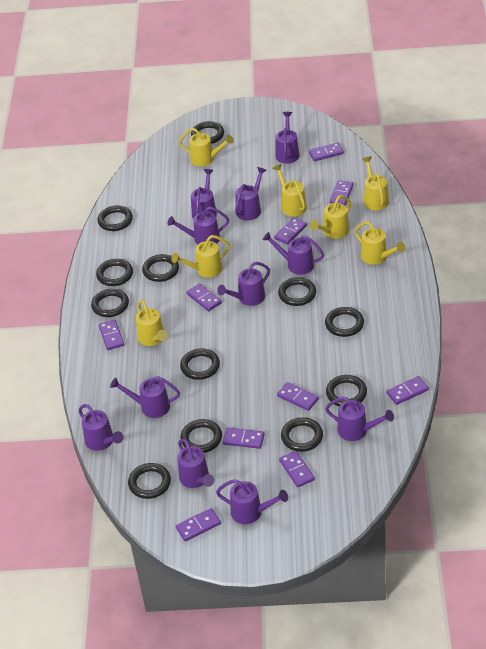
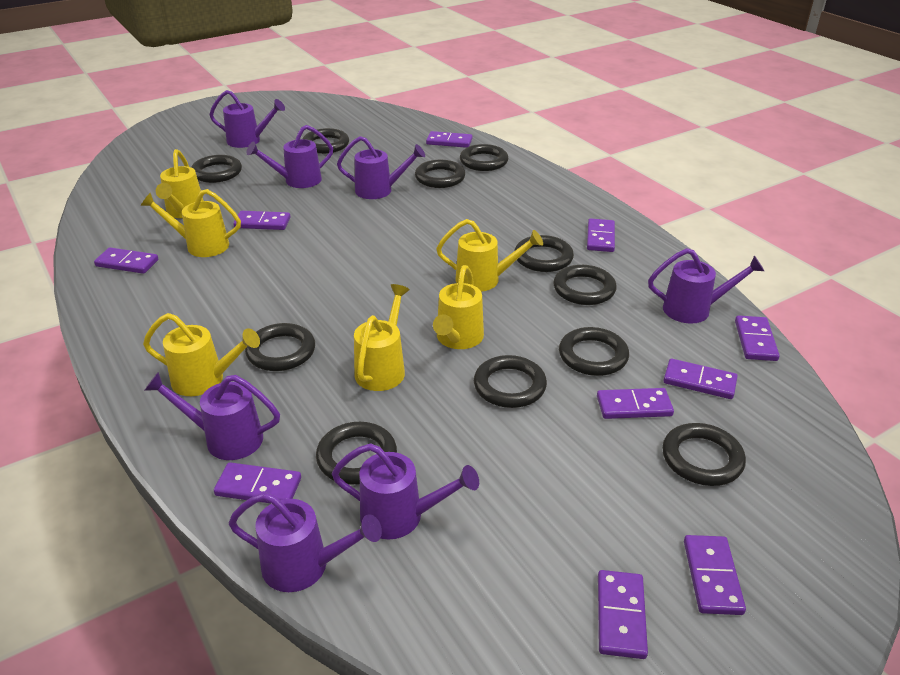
black ring: [91,289,129,317] [96,259,133,286] [97,205,133,231] [128,463,171,499] [142,254,179,282] [180,348,220,380] [181,419,222,453] [191,121,224,144] [278,277,316,306] [281,417,323,452] [325,307,364,337] [326,375,367,406] = 12 -> [191,155,242,183] [245,323,315,371] [303,128,349,154] [316,422,397,485] [415,160,465,188] [460,144,508,171] [474,355,547,408] [514,235,574,272] [553,265,616,305] [559,327,629,376] [662,423,746,486] = 11
purple watering can: [79,404,124,451] [110,376,180,418] [167,207,229,245] [177,439,214,488] [191,169,217,220] [216,479,288,524] [217,262,270,306] [235,167,266,220] [263,232,324,275] [276,112,300,164] [325,396,394,441] = 11 -> [144,372,280,460] [209,90,285,148] [228,492,382,592] [246,125,333,188] [332,443,479,539] [337,136,425,199] [648,248,764,323] = 7
yellow watering can: [136,300,168,346] [171,235,230,278] [179,128,234,166] [273,164,307,216] [310,195,351,239] [354,221,405,265] [362,156,389,210] = 7 -> [140,189,241,257] [143,313,260,396] [156,149,204,218] [354,284,410,391] [433,265,484,349] [436,219,543,292] = 6

